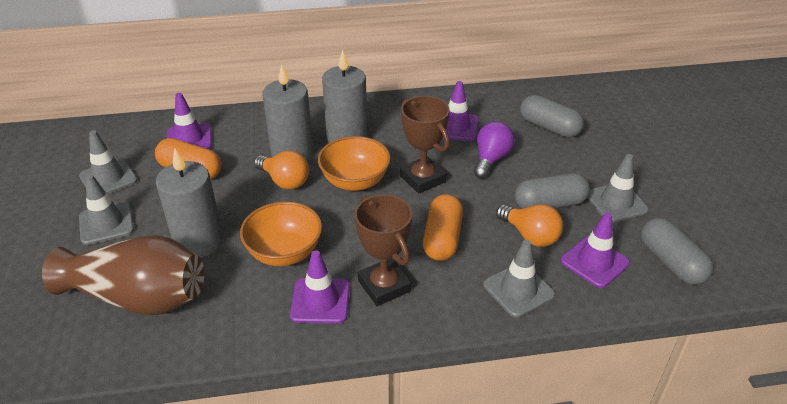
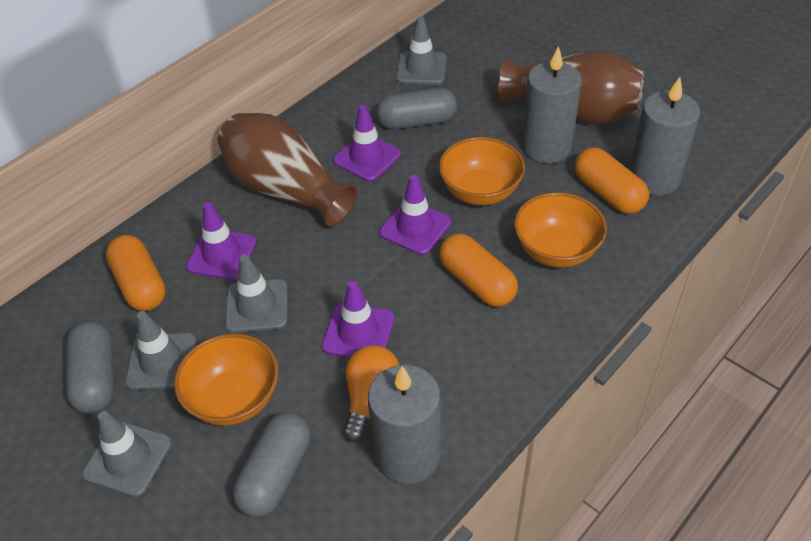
brown trophy: [354,194,412,306] [400,96,450,194] = 2 -> none = 0
brown vase: [42,235,204,315] = 1 -> [218,113,358,227] [498,51,644,124] = 2
orange bowl: [240,202,322,266] [318,136,391,191] = 2 -> [174,333,278,426] [439,137,525,205] [514,192,607,268] = 3
orange capsule: [155,138,222,179] [423,194,463,261] = 2 -> [106,235,166,311] [439,234,518,307] [575,148,649,214] = 3
orange light bulb: [254,150,309,190] [496,204,563,247] = 2 -> [343,345,399,442] = 1
purple light bulb: [474,121,514,178] = 1 -> none = 0

